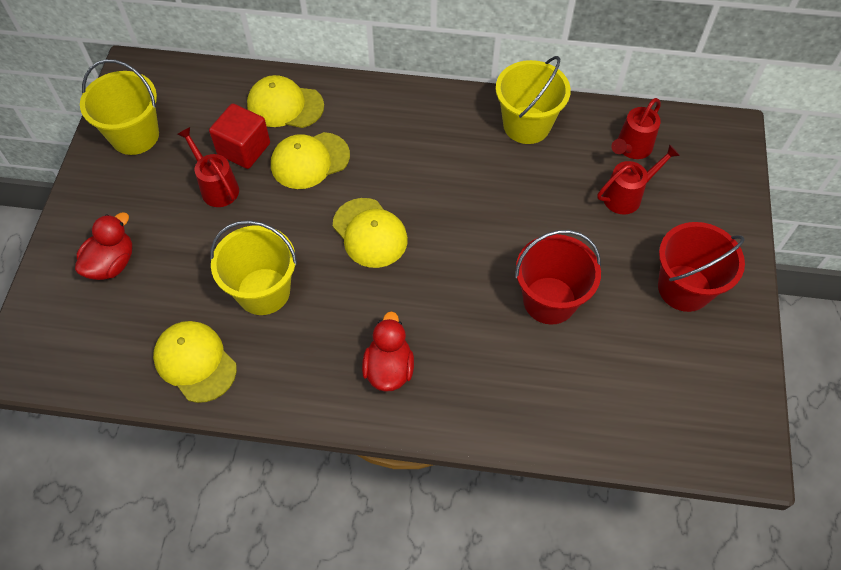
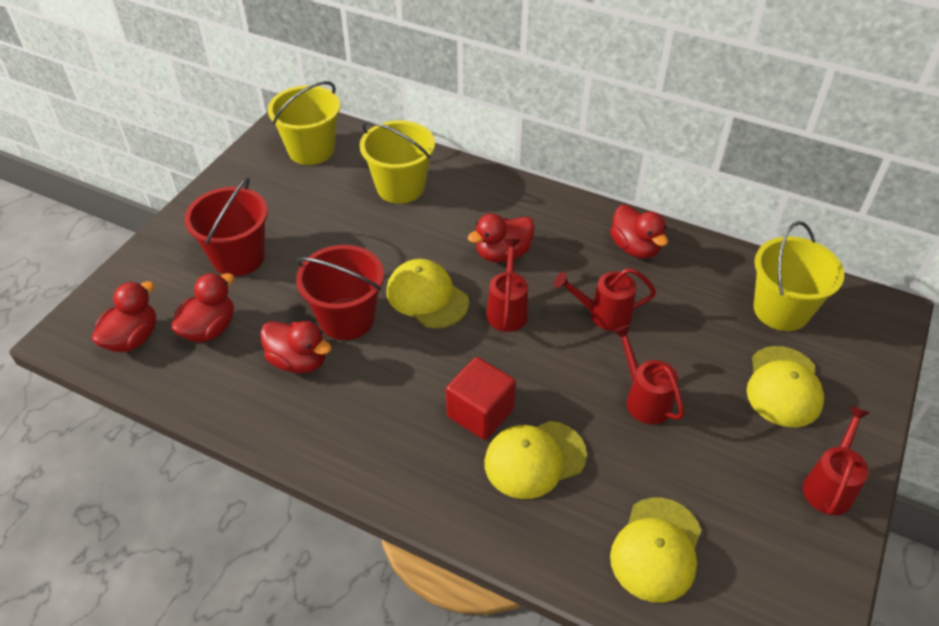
red duck: [75,212,132,280] [362,311,414,392] = 2 -> [92,281,156,352] [171,273,234,342] [260,321,332,373] [467,213,535,263] [610,204,668,259] = 5
red watering can: [177,127,239,207] [597,144,680,214] [611,98,661,159] = 3 -> [486,239,528,332] [554,268,656,331] [613,325,684,424] [803,406,870,515] = 4

